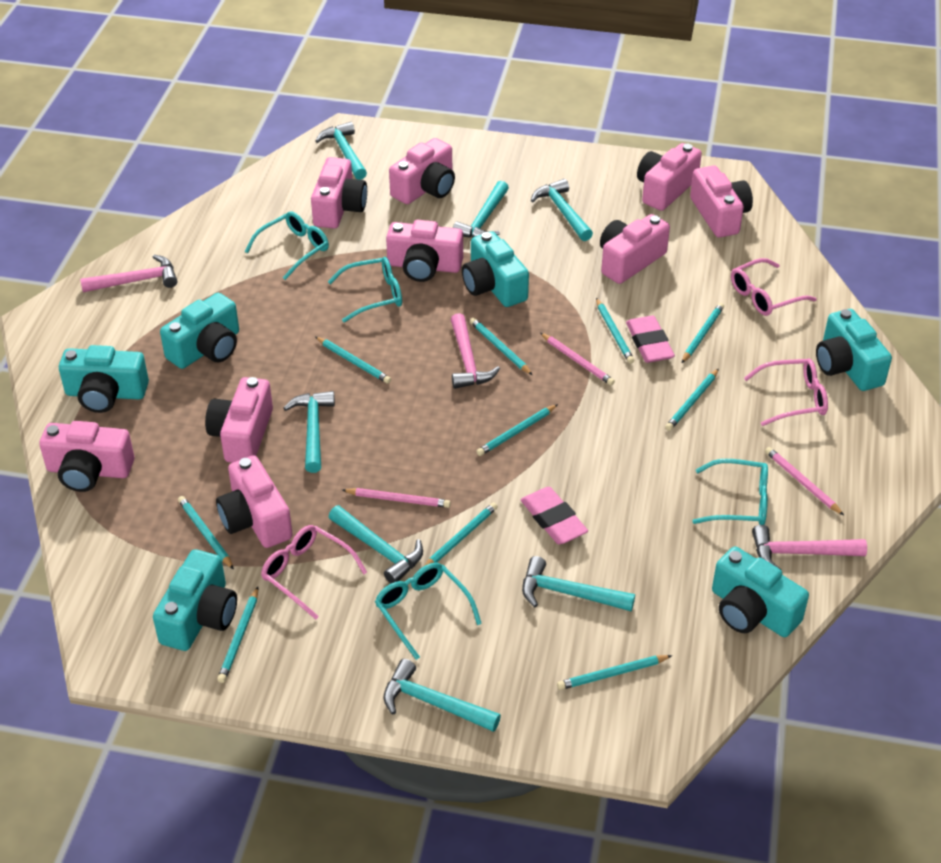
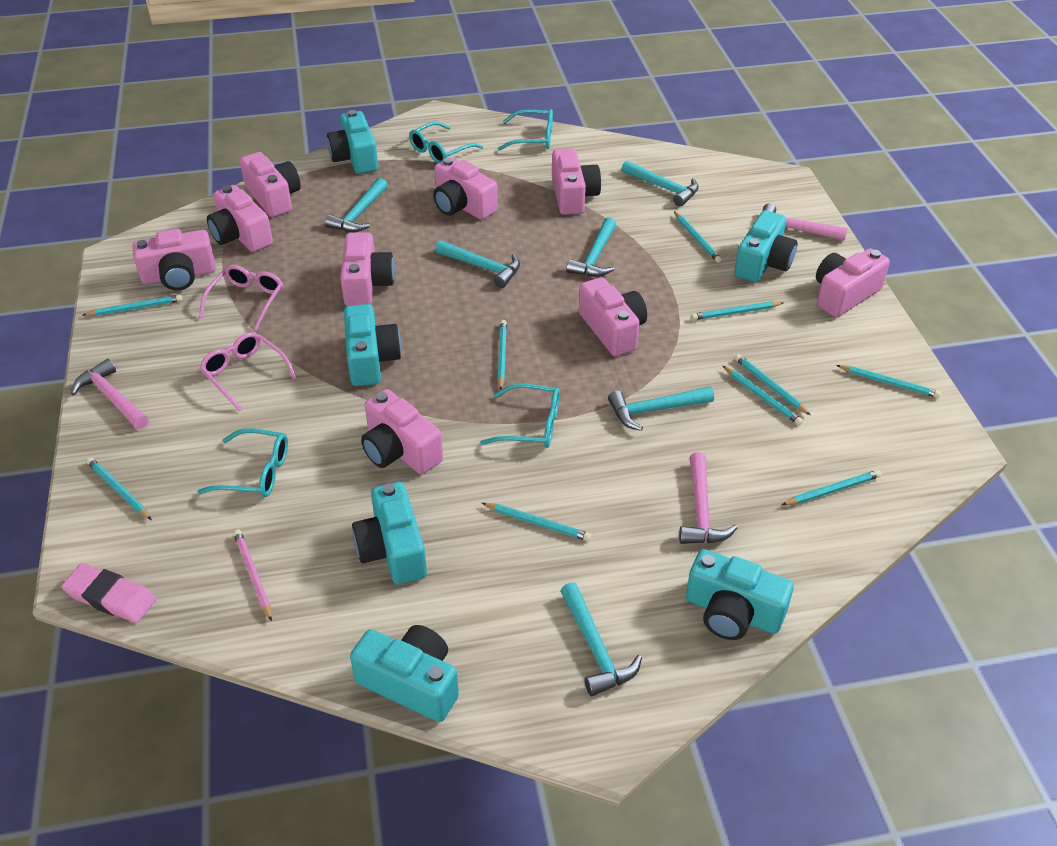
pink eraser: [521,487,588,544] [626,316,675,363] = 2 -> [61,563,156,623] = 1
pink glasses: [261,525,367,620] [731,258,817,316] [744,359,828,426] = 3 -> [199,265,283,331] [199,332,297,411] = 2
pink pencil: [342,488,451,508] [540,333,615,386] [765,447,844,515] = 3 -> [233,529,272,621] = 1
turquoise hammer: [283,391,335,473] [315,122,367,180] [329,505,423,583] [383,659,501,732] [453,181,509,238] [522,556,635,611] [531,179,593,241] = 7 -> [325,178,387,232] [435,240,520,288] [560,582,642,696] [566,217,616,277] [608,386,714,431] [621,160,699,207] = 6

